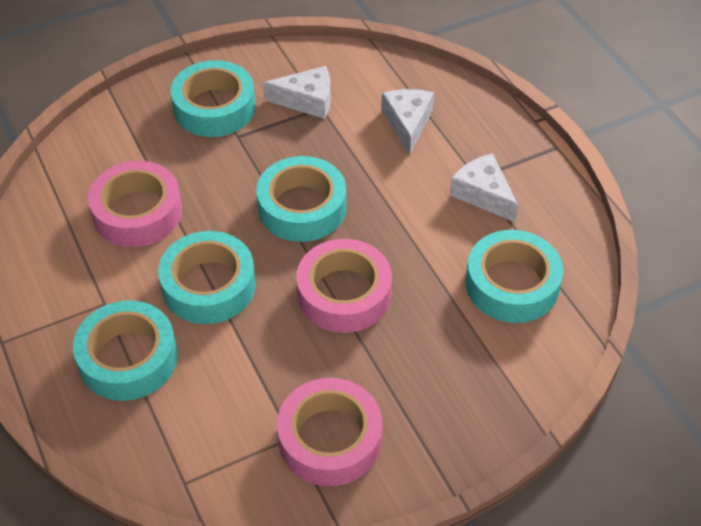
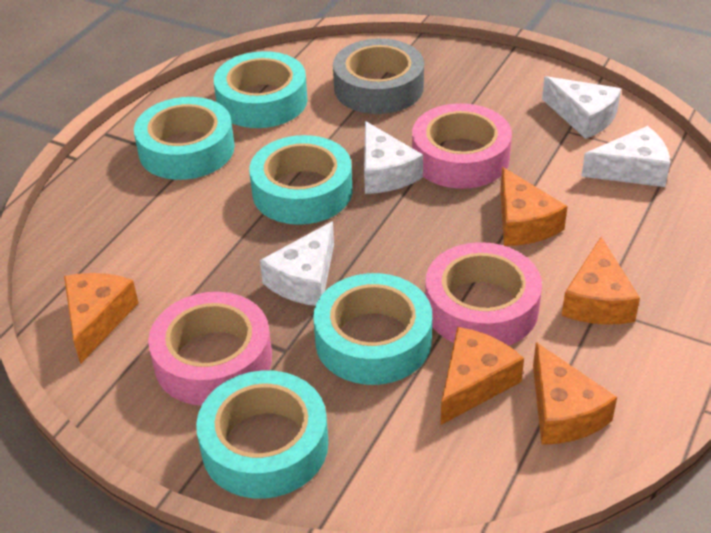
grey tape: none = 0 -> [333,39,424,114] = 1
orange cheese: none = 0 -> [64,273,138,364] [440,327,524,425] [500,167,568,246] [533,342,617,445] [562,237,640,325] = 5
white cheese: [263,66,331,119] [381,89,434,155] [450,153,518,222] = 3 -> [260,222,334,306] [364,121,423,194] [542,76,621,139] [581,126,670,187] = 4

